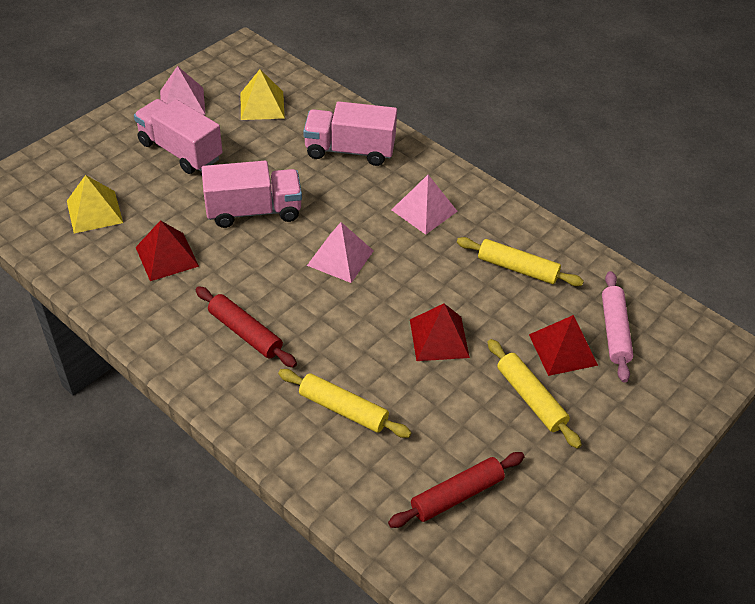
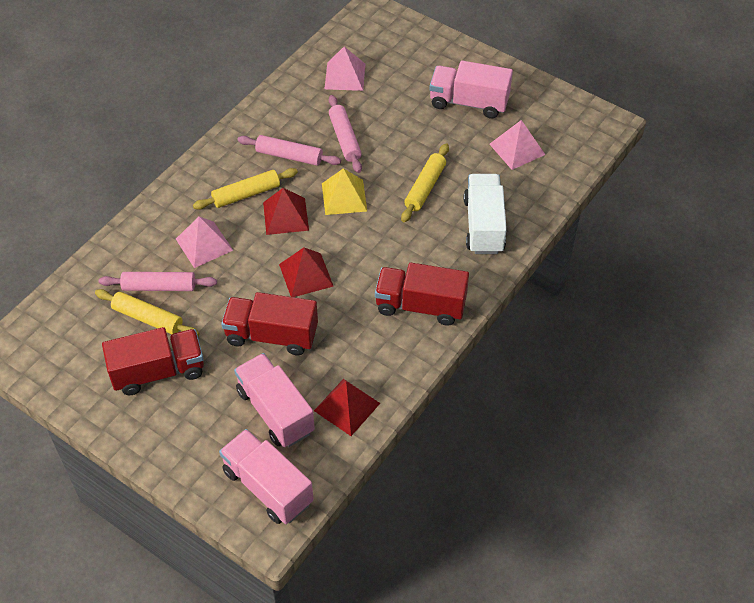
pink rolling pin: [602,271,633,383] = 1 -> [99,272,217,291] [237,135,341,166] [329,95,362,173] = 3
red rolling pin: [195,286,297,368] [388,452,525,528] = 2 -> none = 0
red truck: none = 0 -> [102,327,204,395] [221,292,318,355] [375,263,469,326] = 3
white truck: none = 0 -> [464,174,507,254] = 1
yellow pyramid: [67,175,123,234] [241,69,285,120] = 2 -> [322,168,367,215] = 1

